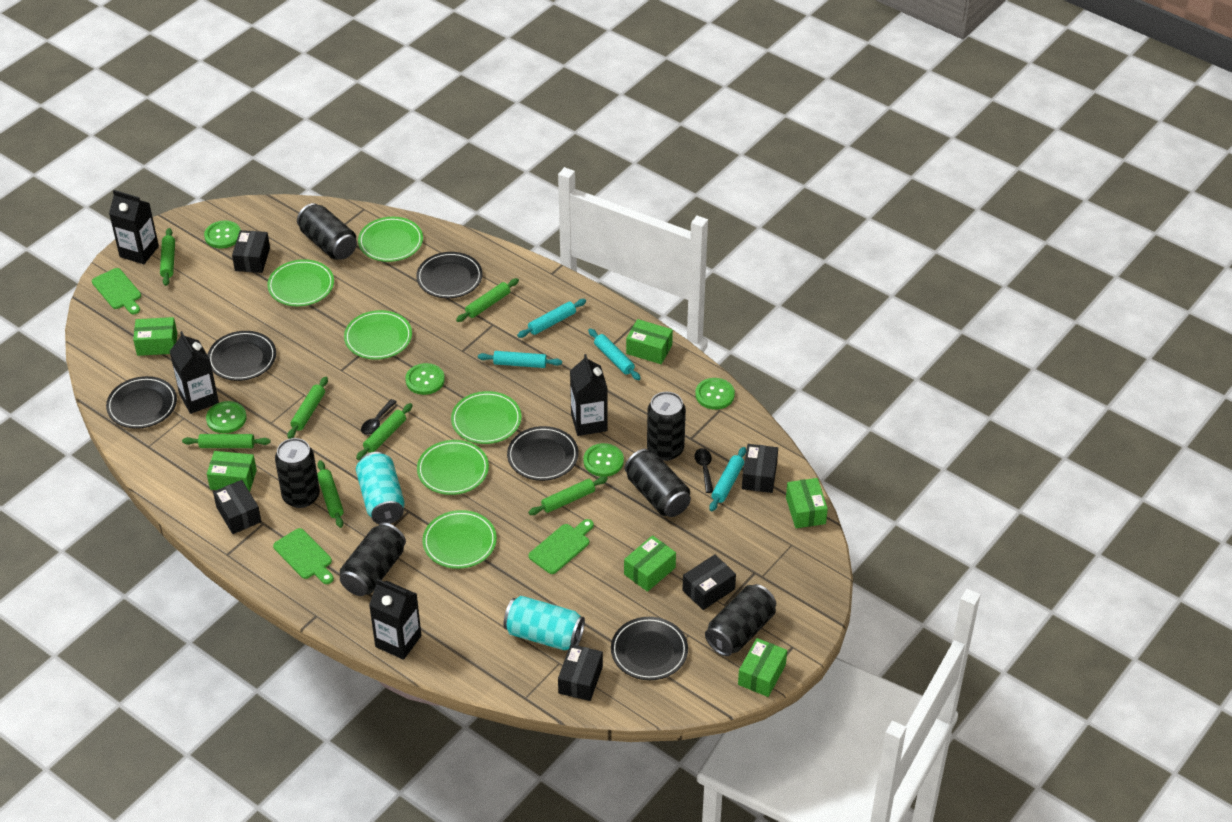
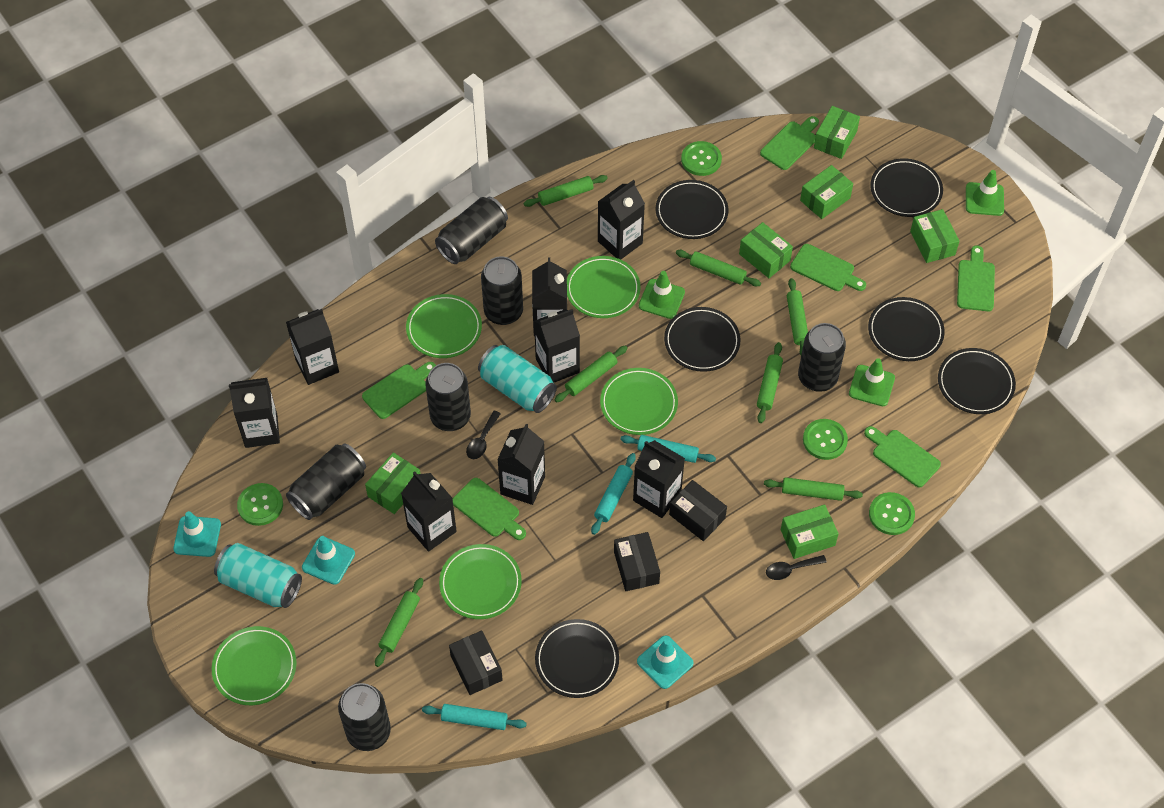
black box: [213,480,261,534] [232,230,270,273] [558,644,603,701] [682,554,736,610] [742,444,778,493] = 5 -> [449,631,503,695] [614,532,660,591] [669,480,727,541] = 3
black carton: [109,190,159,264] [170,331,219,414] [369,579,422,660] [570,354,608,436] = 4 -> [229,378,280,448] [286,309,339,385] [401,471,457,552] [497,424,545,505] [532,258,567,337] [534,309,580,383] [598,180,645,259] [633,440,685,518] = 8
black plate: [106,376,177,429] [208,331,276,381] [416,252,483,298] [507,426,579,481] [611,617,688,680] = 5 -> [535,619,619,698] [656,180,728,239] [664,307,741,372] [868,297,945,361] [870,158,943,217] [938,348,1016,414] = 6
green button: [204,221,241,248] [206,401,247,433] [405,363,445,395] [583,443,624,477] [695,378,735,410] = 5 -> [237,483,283,526] [681,141,722,176] [803,419,848,460] [869,492,915,535] = 4
green cutting board: [92,268,141,314] [273,528,334,584] [529,519,594,574] = 3 -> [362,362,436,419] [452,478,526,540] [760,116,819,170] [790,244,866,291] [864,426,941,488] [957,246,995,311] = 6
green plate: [267,259,334,306] [344,310,412,360] [358,217,423,262] [417,440,489,495] [422,510,497,569] [451,391,522,444] = 6 -> [212,626,296,705] [406,294,482,358] [439,544,522,619] [567,256,641,318] [600,368,678,435] = 5
green traffic cone: none = 0 -> [639,271,685,319] [849,358,895,406] [966,170,1004,216] = 3
turquoise rolling pin: [478,351,562,368] [517,299,586,338] [588,329,641,380] [709,447,746,511] = 4 -> [422,704,527,730] [591,453,636,535] [620,435,716,463] = 3
turquoise traffic cone: none = 0 -> [173,511,221,557] [302,536,355,585] [637,635,694,689] = 3

